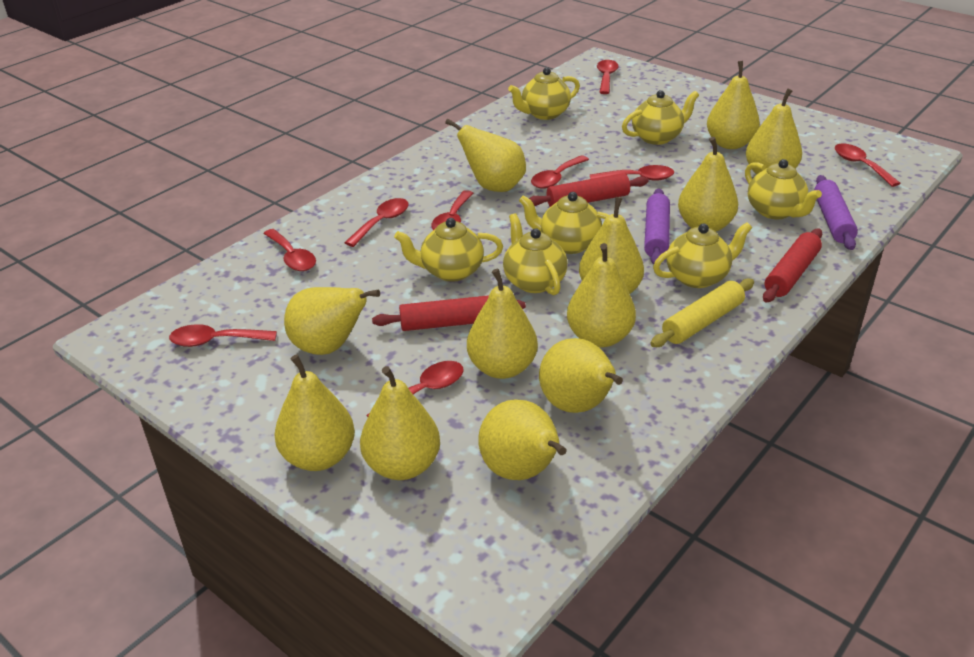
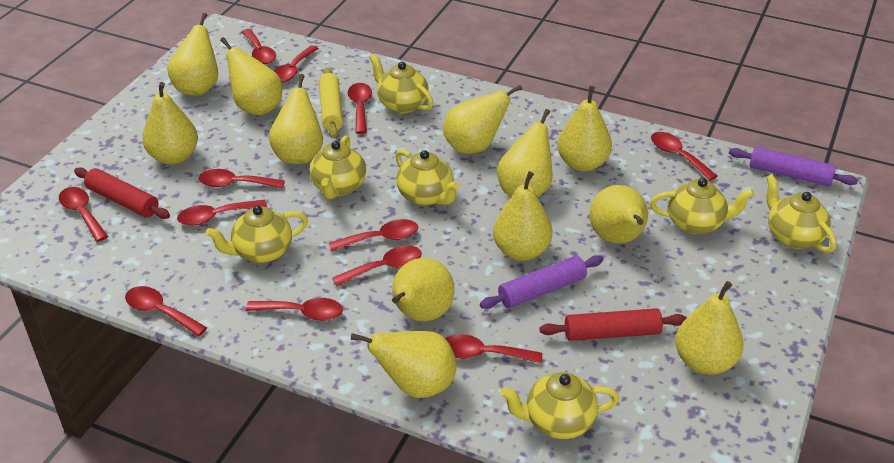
red rolling pin: [372,295,526,331] [529,173,649,207] [763,229,822,303] = 3 -> [74,167,170,219] [540,308,687,341] = 2
red spoon: [169,324,277,347] [263,229,316,271] [344,198,409,247] [366,361,464,417] [432,190,474,230] [531,155,589,189] [590,165,674,181] [597,60,619,94] [835,143,900,187] = 9 -> [59,187,108,242] [125,286,207,336] [177,200,267,225] [198,169,285,189] [242,29,276,64] [246,298,343,321] [274,46,319,83] [329,219,418,251] [332,245,422,286] [348,83,372,134] [445,334,542,363] [651,132,717,181] = 12

